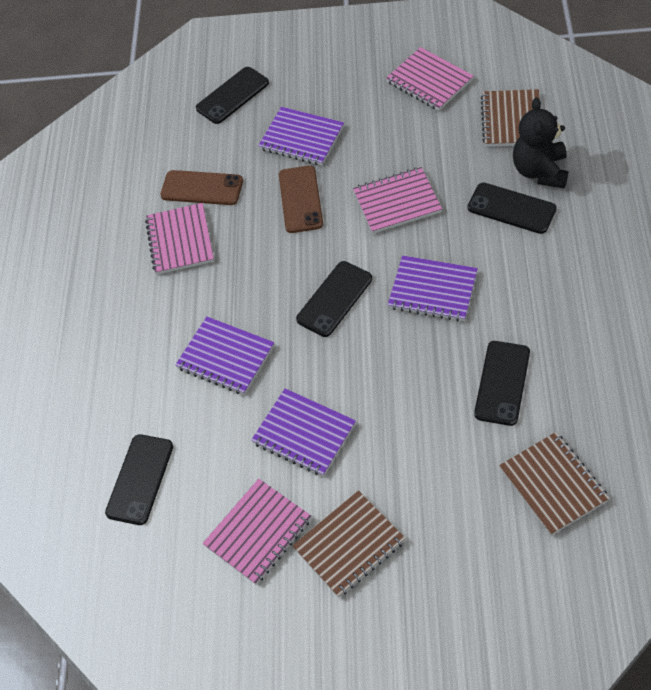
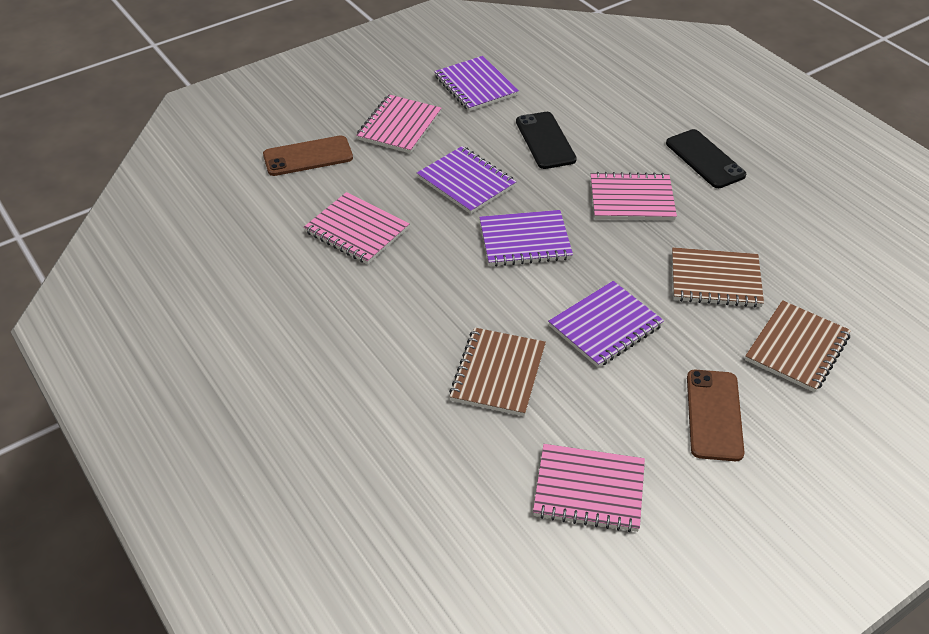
black phone: [105,434,173,525] [196,67,269,124] [296,261,372,337] [468,183,557,234] [474,341,530,426] = 5 -> [516,112,577,169] [666,129,746,188] = 2
black teddy bear: [513,97,568,189] = 1 -> none = 0

